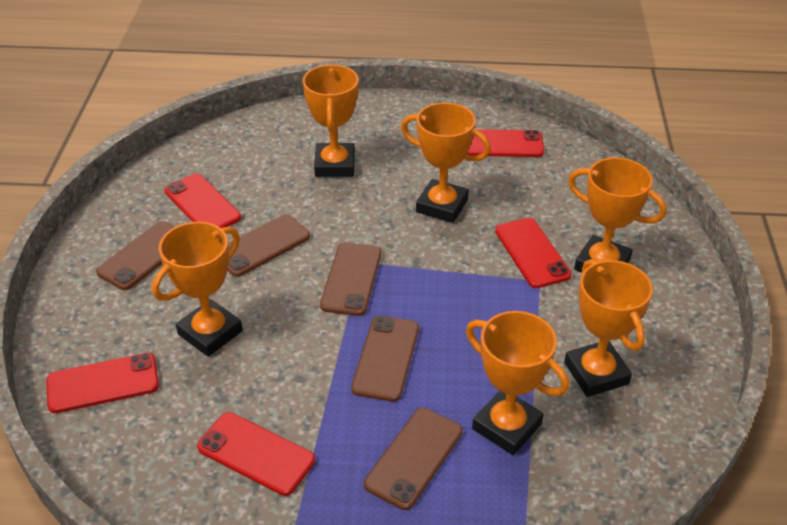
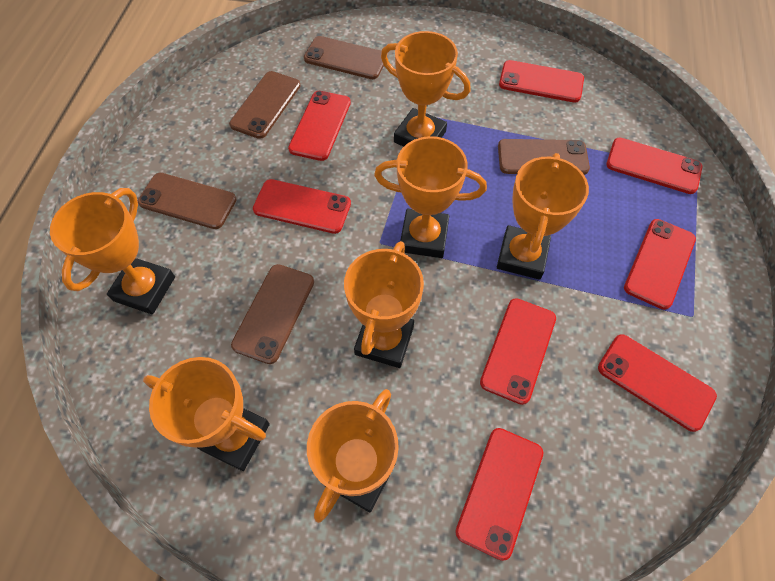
orange trophy: [152,222,243,357] [303,64,359,177] [401,102,491,223] [466,311,569,455] [564,259,653,397] [568,158,667,272] = 6 -> [50,188,175,314] [143,357,270,471] [307,389,399,523] [344,241,424,368] [374,136,487,258] [381,31,471,147] [497,153,589,280] = 7
red phone: [46,353,159,413] [164,173,241,228] [197,412,315,496] [467,129,544,157] [495,218,572,288] = 5 -> [253,179,351,234] [288,91,351,161] [455,428,543,561] [480,298,556,405] [499,60,584,103] [598,334,717,432] [606,137,702,194] [624,219,696,310] = 8

